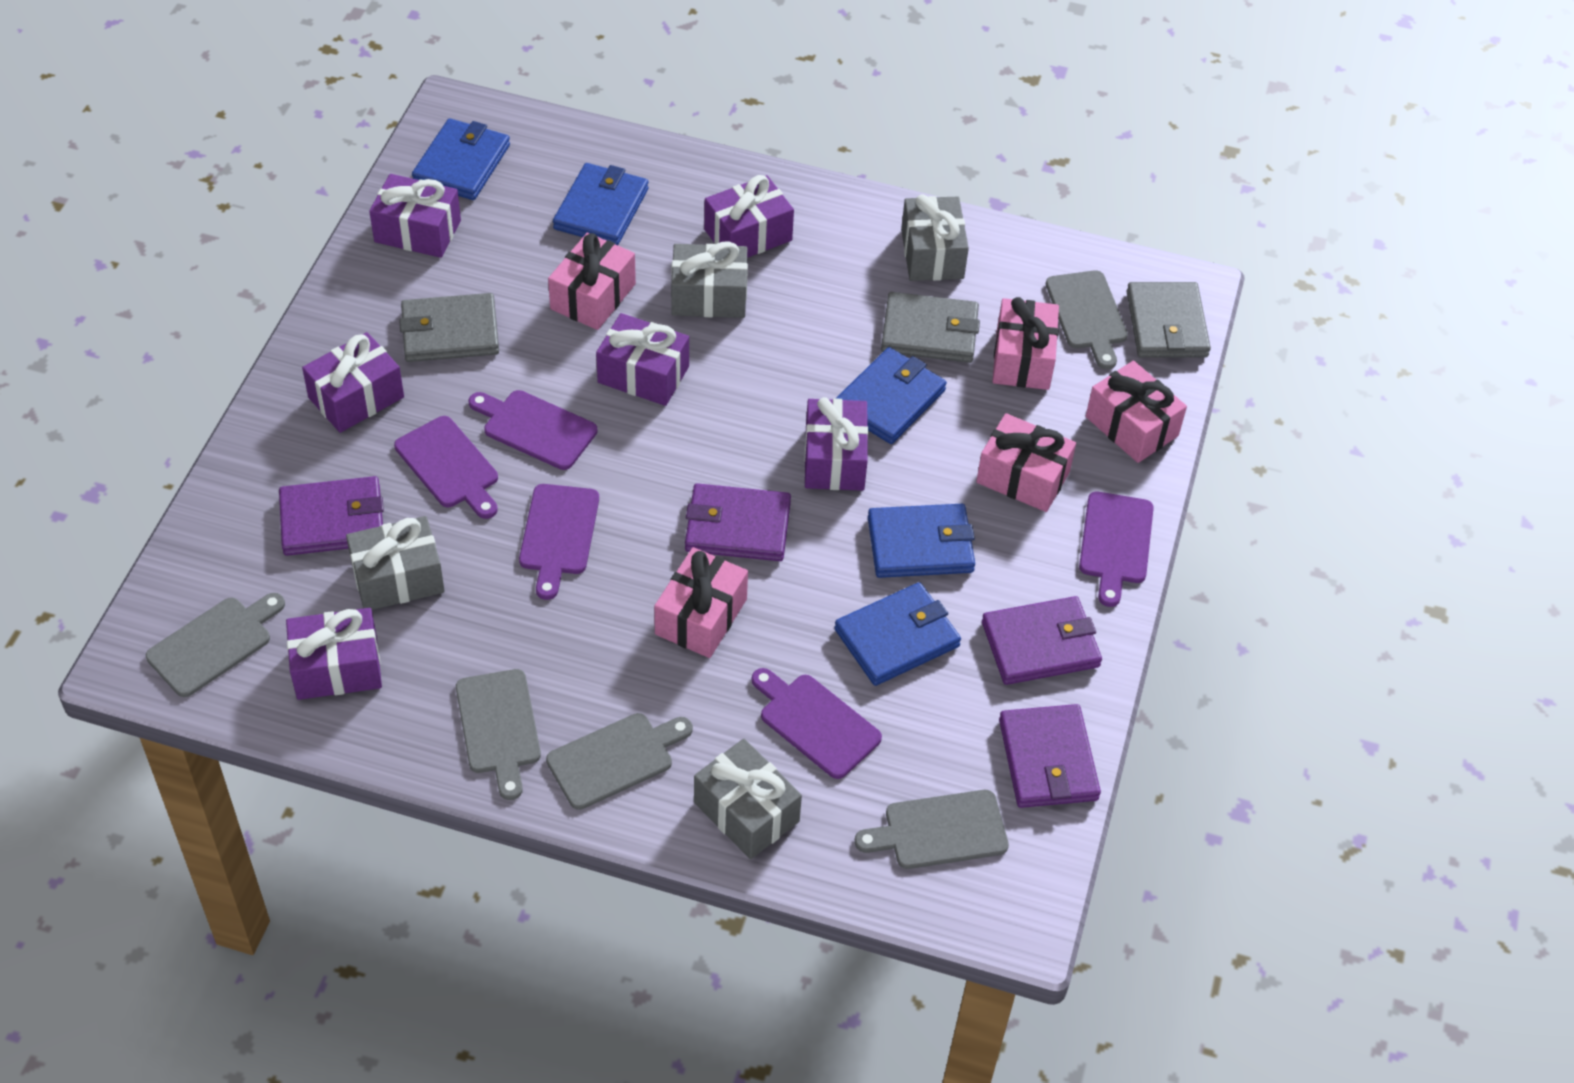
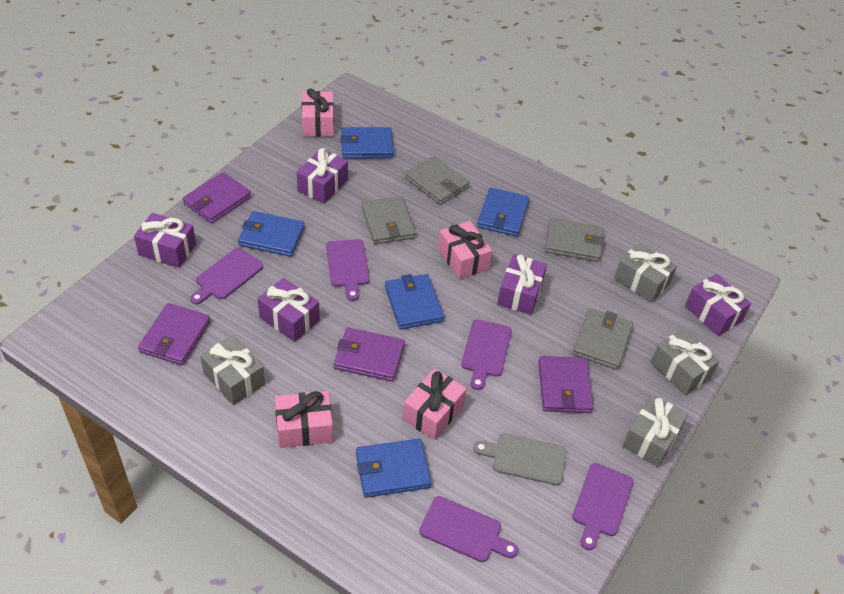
grey cutting board: [146,593,285,697] [456,669,541,800] [546,713,693,810] [855,790,1009,869] [1046,270,1128,369] = 5 -> [473,433,566,485] = 1
grey wallet: [399,293,499,362] [881,292,980,363] [1127,282,1211,358] = 3 -> [361,196,416,244] [405,156,469,205] [545,218,604,262] [573,308,633,370] = 4
pink gift: [548,233,636,330] [654,547,748,658] [976,413,1076,512] [992,297,1059,390] [1086,361,1187,463] = 5 -> [275,391,333,448] [302,88,334,137] [403,368,467,440] [438,221,492,279] = 4
purple gift: [286,608,382,700] [302,332,404,433] [369,174,461,258] [596,313,689,406] [704,175,794,258] [804,397,868,491] = 6 -> [134,213,196,268] [258,278,320,342] [297,148,348,204] [497,254,547,315] [685,274,751,336] = 5

